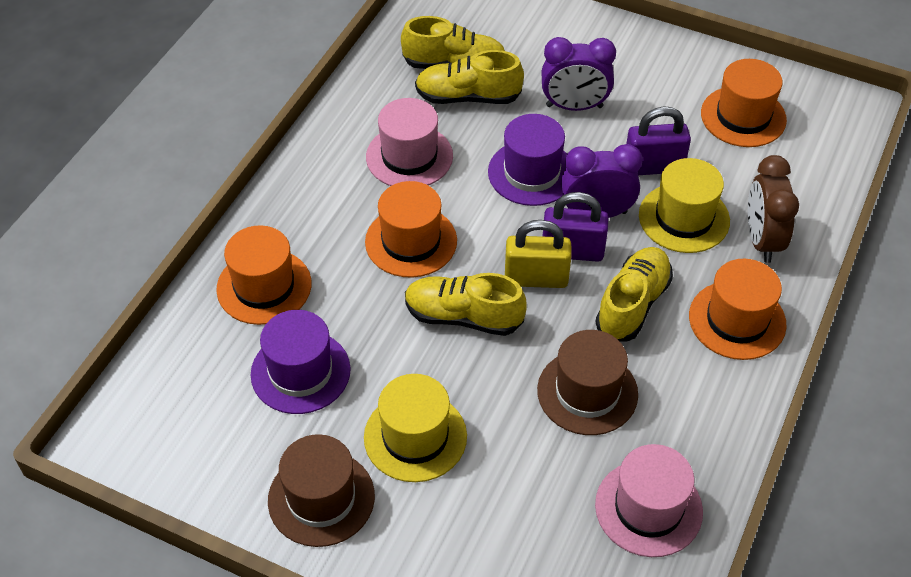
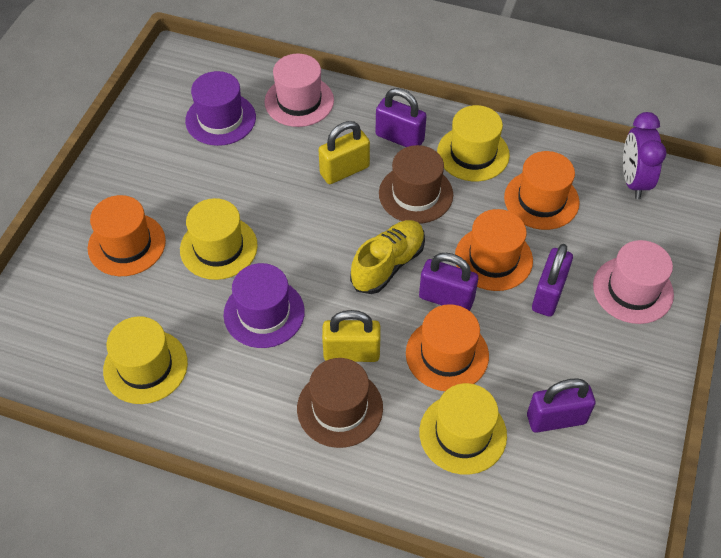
brown clock: [748,155,799,263] = 1 -> none = 0
purple clock: [542,37,616,111] [561,144,642,218] = 2 -> [623,112,667,199] = 1
purple padlock: [542,192,608,262] [626,106,691,175] = 2 -> [375,88,427,147] [419,253,478,311] [527,378,595,433] [532,244,573,317] = 4
yellow hat: [364,374,467,482] [639,158,730,253] = 2 -> [103,316,188,404] [180,198,258,280] [419,383,507,475] [437,105,510,182] = 4
yellow padlock: [505,220,572,288] = 1 -> [318,121,370,184] [322,310,380,362] = 2
yellow shoe: [401,16,505,69] [405,273,527,336] [415,50,524,104] [595,247,673,342] = 4 -> [350,220,425,294] = 1

